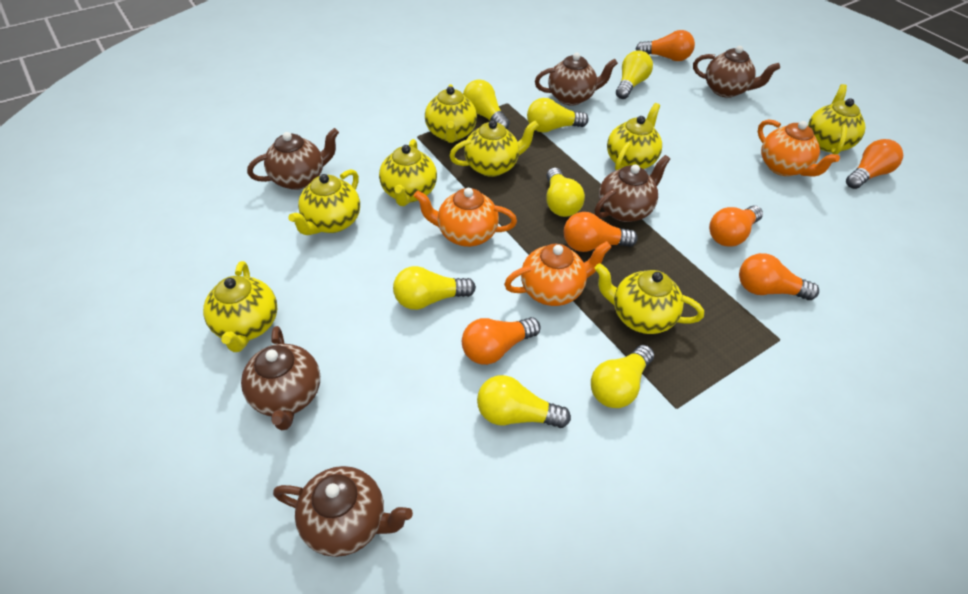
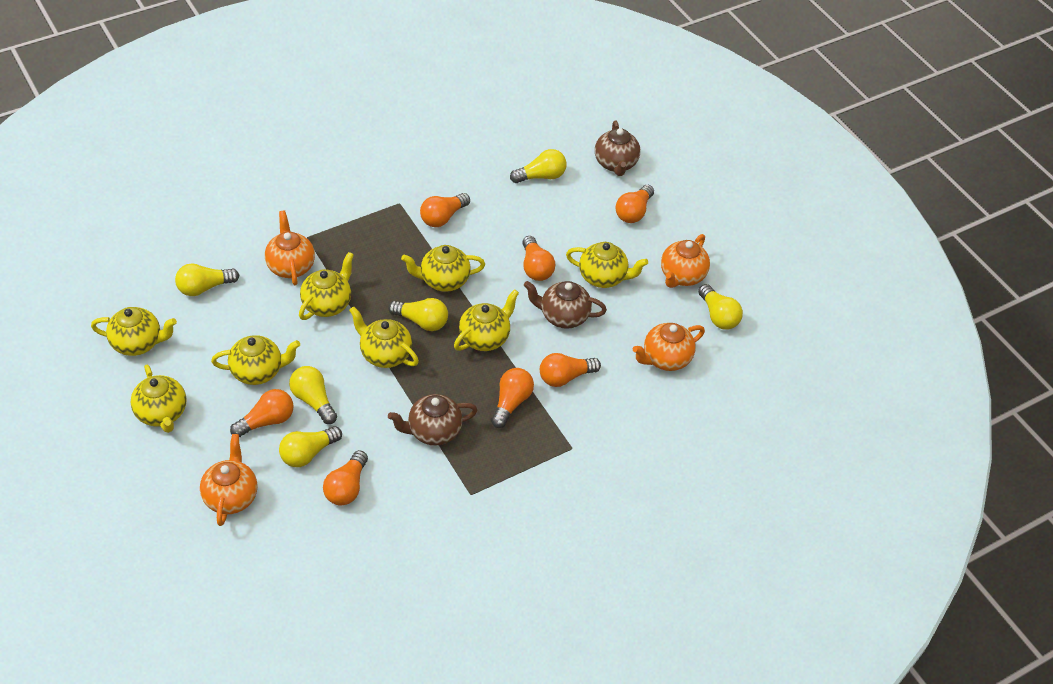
brown teapot: [241,326,320,430] [247,128,339,190] [273,466,413,557] [535,53,618,105] [594,155,670,222] [693,46,780,98] = 6 -> [388,394,478,446] [524,281,607,329] [595,120,640,176] = 3
orange light bulb: [462,317,540,365] [564,212,638,252] [636,30,695,61] [709,206,763,247] [739,253,819,300] [846,139,903,189] = 6 -> [230,389,294,437] [323,450,368,506] [420,193,470,227] [491,368,534,428] [522,236,555,281] [540,353,601,387] [615,185,654,223] = 7
orange teapot: [414,188,517,247] [504,241,611,306] [758,119,840,176] = 3 -> [200,434,257,526] [265,210,315,285] [633,323,705,371] [661,234,710,288] = 4
yellow light bulb: [393,266,476,310] [463,80,510,129] [477,375,571,428] [527,98,589,133] [546,168,585,217] [591,345,654,408] [616,50,653,99] = 7 -> [175,263,239,296] [279,426,342,467] [289,366,337,424] [388,298,448,331] [510,149,567,183] [698,284,743,330] = 6

